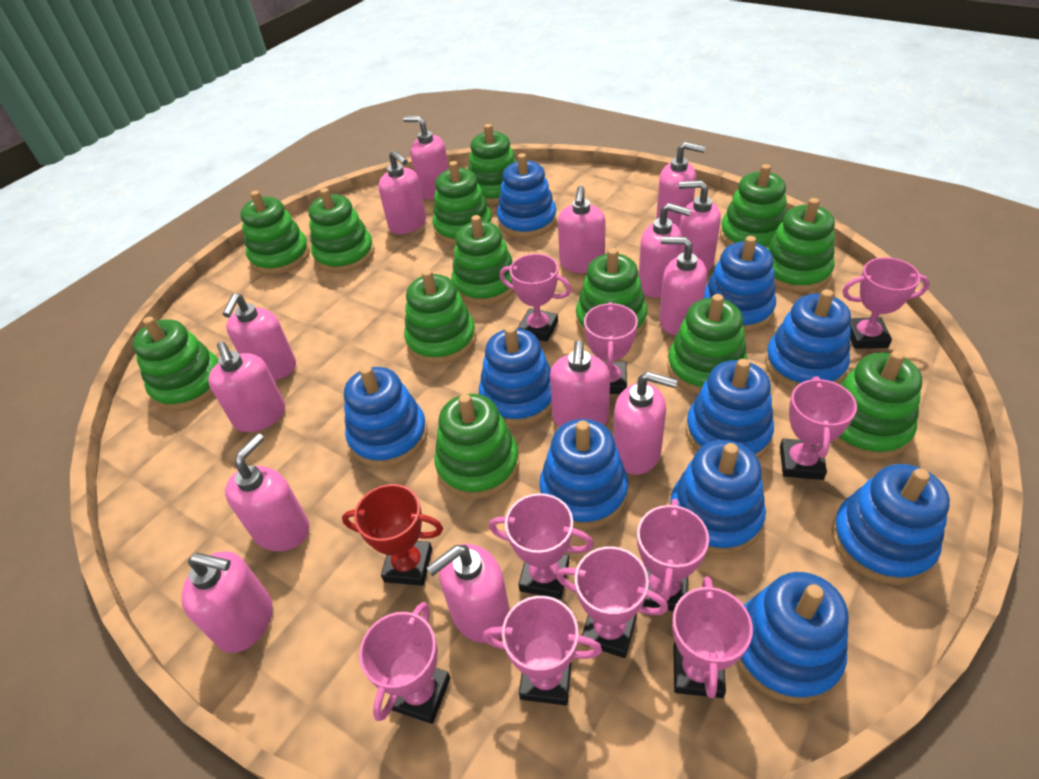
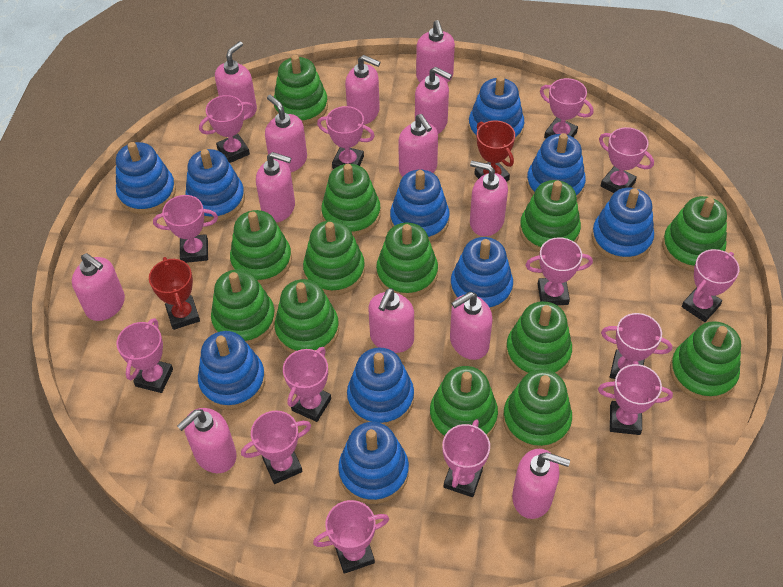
pink soap dispenser: [181,551,272,653] [208,341,285,432] [223,293,296,380] [225,433,309,552] [378,150,426,234] [403,116,449,200] [426,544,510,643] [550,340,610,427] [558,186,606,273] [613,371,678,475] [639,203,691,298] [656,142,706,229] [659,237,707,336] [679,180,721,272] = 14 -> [72,253,125,321] [177,408,237,473] [215,41,257,119] [256,152,295,222] [265,95,307,172] [345,55,380,124] [368,288,414,353] [398,114,438,177] [415,67,452,134] [416,20,455,83] [450,292,493,360] [470,161,508,236] [512,449,570,519] = 13
pink trophy: [359,602,450,724] [483,596,602,705] [489,493,594,599] [500,254,572,342] [556,546,668,658] [584,302,638,394] [637,499,709,611] [672,576,753,698] [780,376,857,480] [842,257,930,349] = 10 -> [116,318,173,393] [153,195,218,263] [199,95,254,163] [241,411,311,484] [283,347,331,422] [313,500,389,574] [317,106,375,169] [442,419,490,497] [526,237,593,305] [540,78,594,138] [598,364,673,435] [599,127,654,193] [601,313,672,379] [682,249,739,322] = 14
red trophy: [342,484,443,586] = 1 -> [149,257,200,330] [474,120,515,182] = 2

